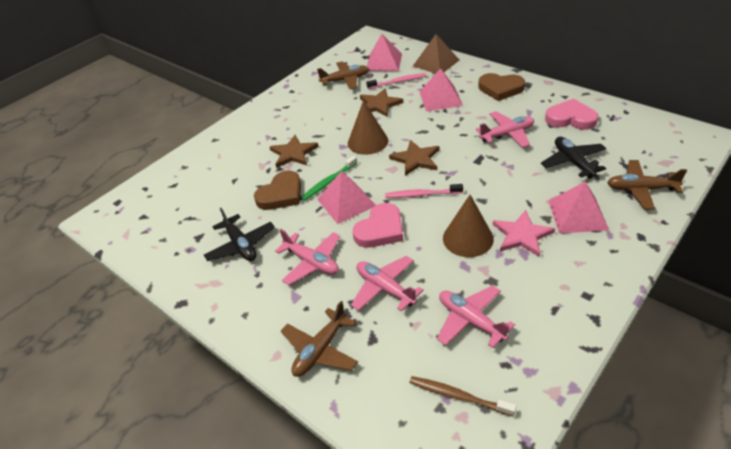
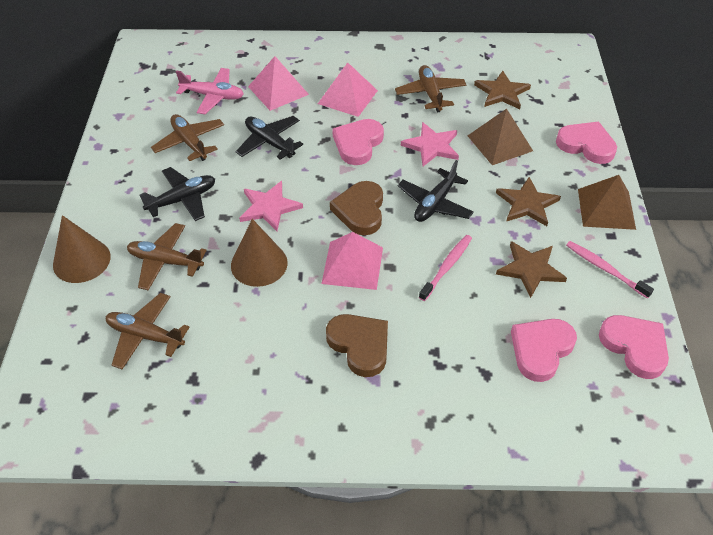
black plane: [204,208,275,261] [541,137,606,179] = 2 -> [139,167,215,221] [236,116,303,160] [398,160,474,222] = 3
brown plane: [281,301,358,377] [317,61,369,89] [607,160,687,209] = 3 -> [106,293,190,369] [127,223,207,290] [151,114,224,161] [395,65,466,112] = 4
brown pyramid: [413,34,459,74] = 1 -> [468,109,533,165] [578,175,636,230] = 2
brown toothbrush: [409,376,516,417] = 1 -> none = 0
green toothbrush: [301,156,358,201] = 1 -> none = 0
pink heart: [353,203,403,248] [545,99,599,130] = 2 -> [332,119,384,165] [511,319,577,382] [556,121,617,164] [599,315,669,379] = 4
pink plane: [275,229,340,285] [351,256,424,312] [437,285,515,348] [476,111,534,148] = 4 -> [176,68,244,114] = 1
pink pyramid: [317,171,376,224] [367,34,402,71] [419,68,463,111] [548,181,609,233] = 4 -> [248,56,309,111] [318,62,378,117] [321,232,383,290] = 3
pink star: [493,210,555,257] = 1 -> [239,181,303,231] [401,122,459,166] = 2

